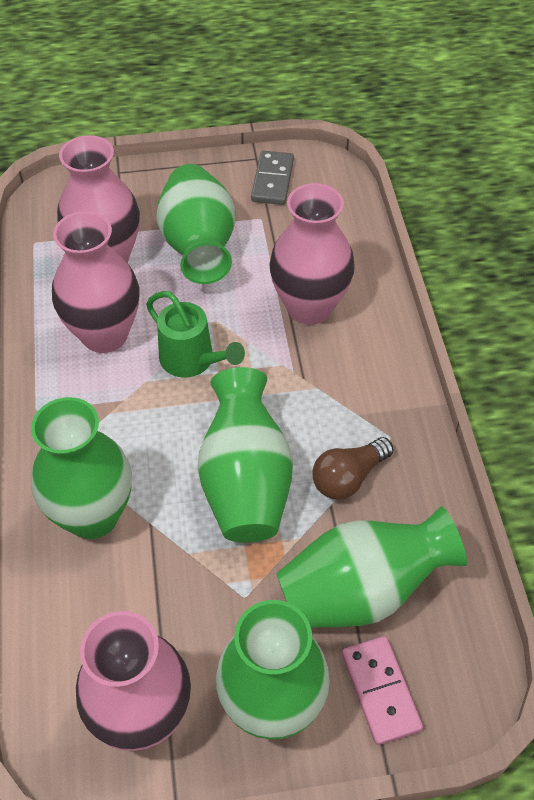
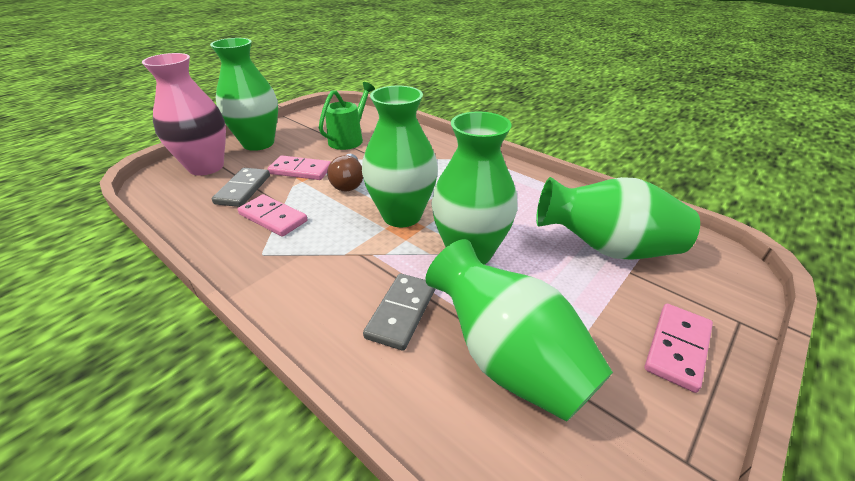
grey domino: [251,151,294,205] = 1 -> [212,168,270,207] [363,274,435,351] = 2
pink domino: [342,636,423,745] = 1 -> [238,194,307,237] [268,155,331,180] [645,304,713,393] = 3
pink vase: [52,211,140,353] [57,135,140,263] [76,611,191,751] [269,183,355,325] = 4 -> [142,53,226,176] = 1

